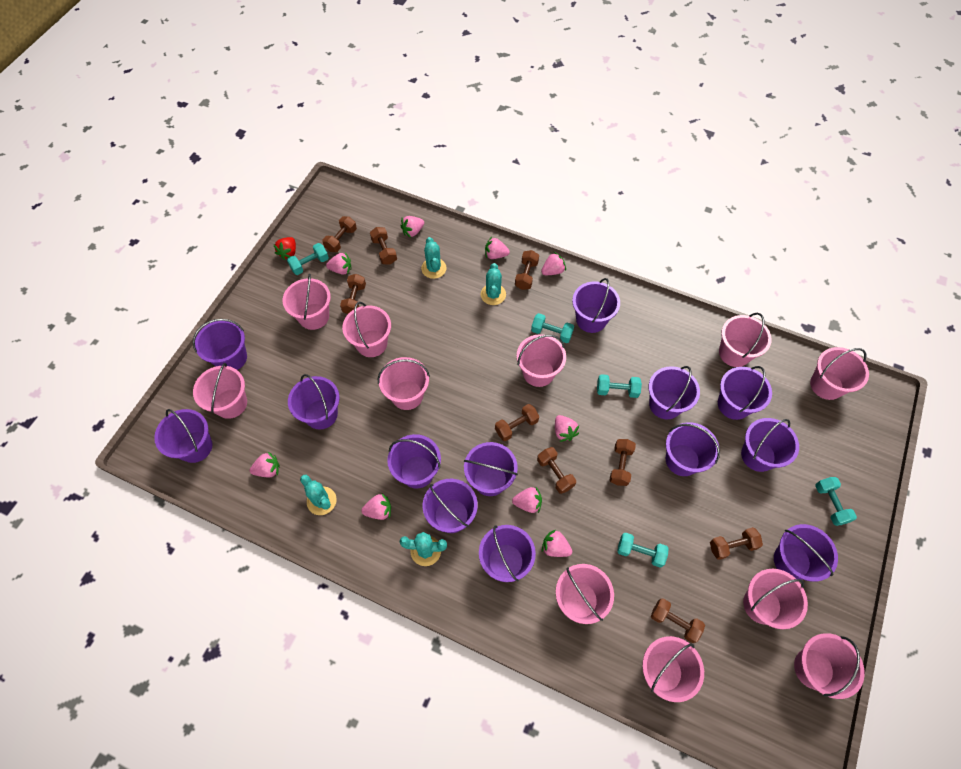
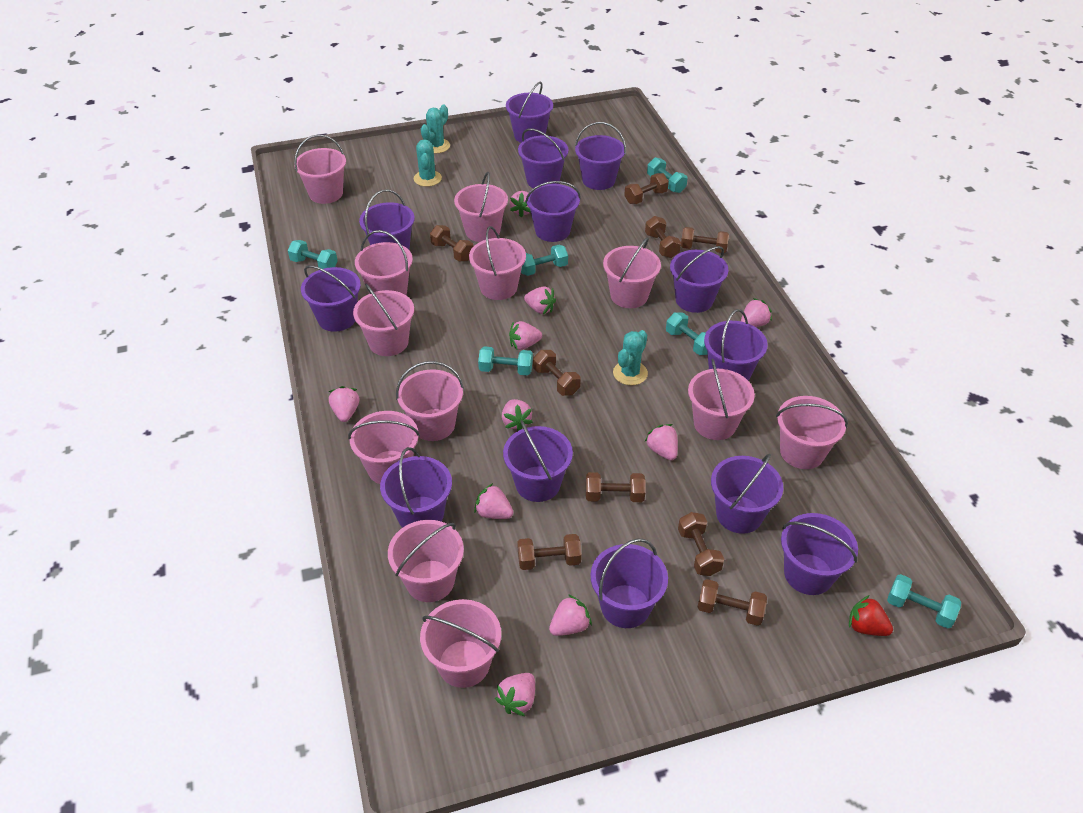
pink bucket: [193,363,247,419] [283,274,331,330] [342,302,391,357] [378,357,430,410] [516,334,566,387] [556,564,614,624] [642,636,704,702] [719,313,771,367] [743,569,808,629] [794,633,865,699] [810,347,869,400] = 11 -> [294,134,346,204] [348,411,420,484] [353,284,414,356] [355,230,413,295] [388,520,464,602] [396,361,464,441] [420,599,501,688] [454,172,508,242] [469,226,526,300] [603,237,661,308] [688,359,755,440] [776,396,848,469] = 12
pink strawberry: [250,452,280,477] [326,252,351,275] [361,494,391,520] [400,216,424,238] [485,237,510,259] [512,487,542,513] [541,252,566,275] [542,530,572,557] [555,415,579,442] = 9 -> [328,386,359,422] [474,483,513,519] [495,673,535,716] [502,399,533,431] [509,321,542,350] [510,191,531,217] [524,286,556,314] [549,594,592,636] [645,424,678,460] [741,298,772,327] = 10
turquoise cactus: [300,475,337,515] [400,532,447,566] [421,237,447,279] [481,263,506,305] = 4 -> [414,139,442,187] [421,105,450,153] [613,330,648,385] = 3
turquoise dumbbell: [287,243,329,275] [531,313,574,343] [597,374,642,398] [617,533,669,567] [815,477,857,526] = 5 -> [288,240,338,269] [478,346,533,376] [521,245,568,276] [647,157,688,193] [666,312,708,355] [887,574,961,629] = 6

